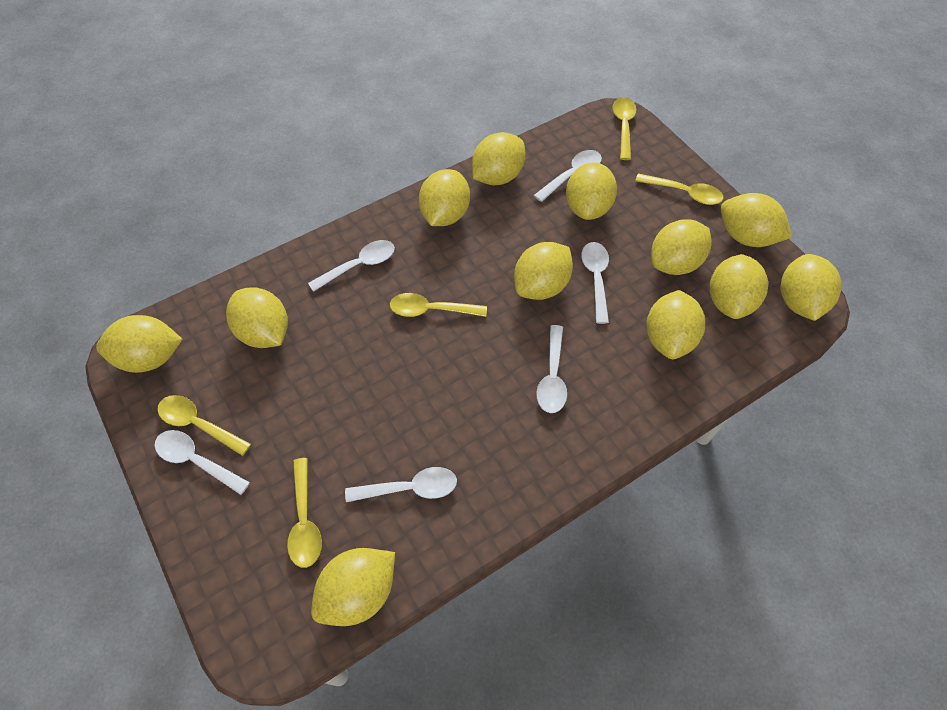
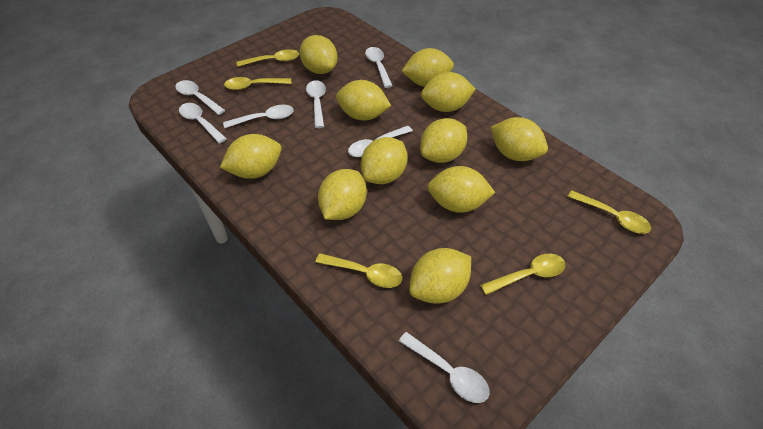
white spoon: [155,430,250,495] [308,240,395,292] [345,467,457,502] [534,150,602,202] [536,325,567,413] [581,242,609,324] = 6 -> [175,80,225,115] [179,103,227,144] [223,105,294,128] [306,80,326,128] [348,126,413,157] [365,47,392,88] [399,332,490,403] = 7
yellow lemon: [96,315,182,373] [226,287,288,348] [311,548,395,626] [419,169,470,226] [472,132,525,185] [514,242,573,300] [566,162,617,220] [646,290,705,359] [651,219,712,275] [710,254,768,319] [721,193,792,247] [781,254,842,321] = 12 -> [220,134,282,179] [300,35,338,74] [318,169,367,220] [336,80,391,120] [361,137,408,184] [402,48,454,87] [409,248,471,304] [420,118,467,163] [421,72,476,112] [427,166,495,213] [490,117,548,161] = 11

